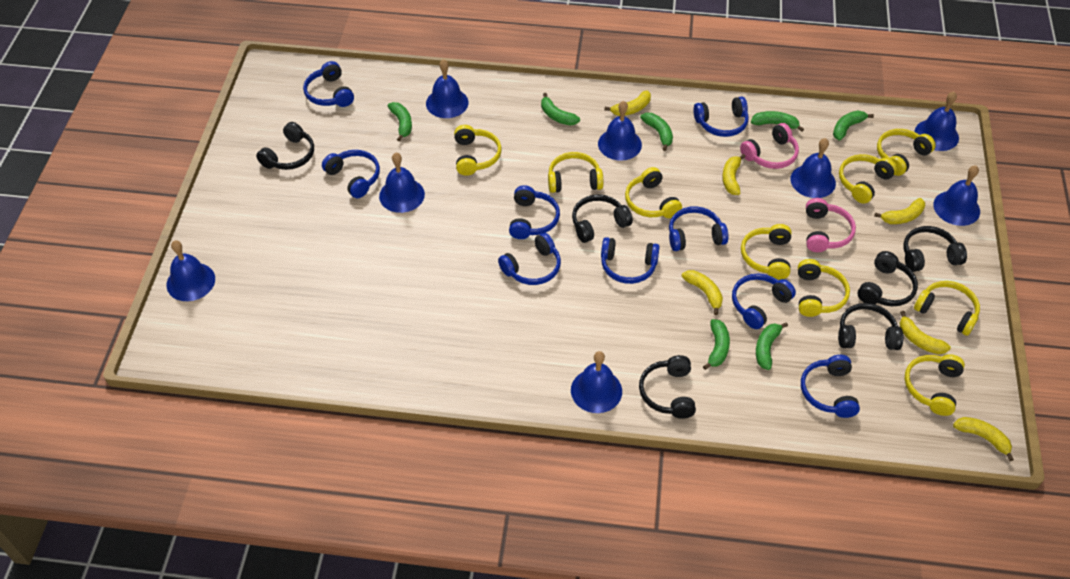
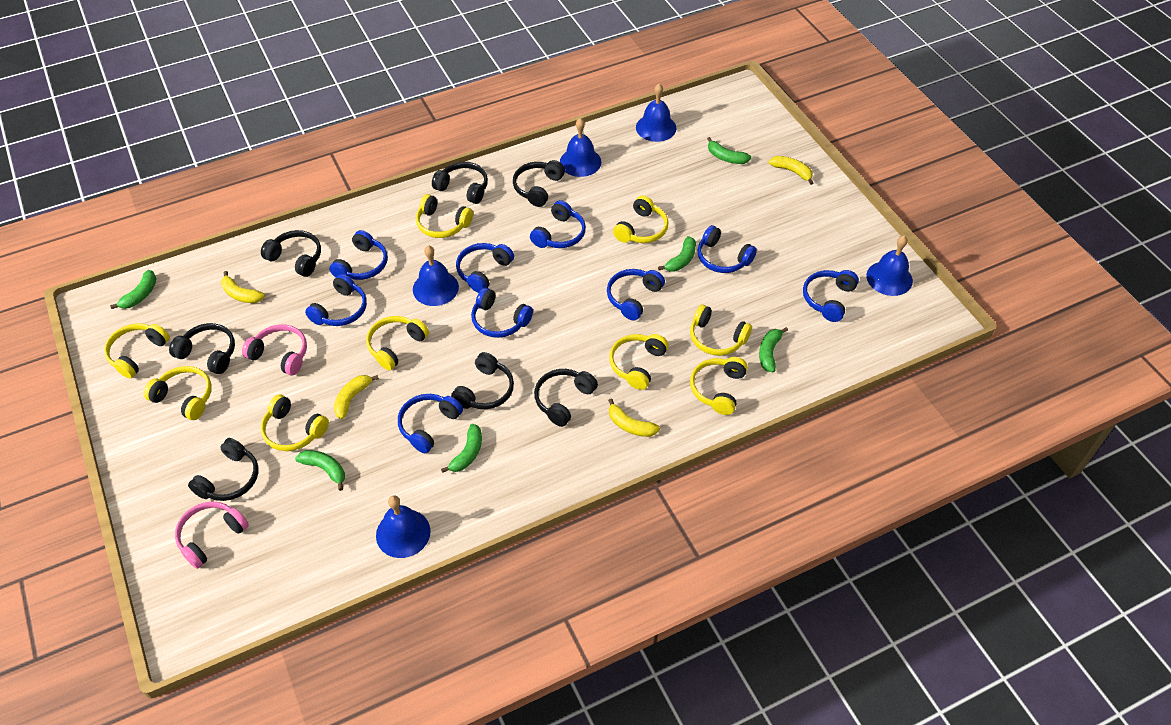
black headphones: [256,122,314,170] [572,194,633,243] [639,355,696,419] [838,303,904,350] [858,251,918,307] [903,226,967,272] = 6 -> [169,323,235,374] [188,438,258,501] [261,230,321,277] [432,162,488,204] [451,352,514,409] [513,160,565,207] [534,369,598,427] = 7
blue bell: [167,240,215,301] [379,153,425,213] [426,59,469,118] [571,351,622,413] [598,101,642,161] [790,138,836,198] [915,92,959,151] [933,165,980,226] = 8 -> [376,495,431,558] [413,245,459,306] [560,118,601,177] [636,83,677,142] [866,235,913,296] = 5
green banana: [388,102,412,141] [541,93,580,126] [640,113,673,151] [703,319,730,370] [751,111,804,132] [756,322,788,370] [833,110,874,141] = 7 -> [110,270,156,309] [295,450,345,491] [441,424,482,473] [658,236,696,272] [707,137,751,164] [759,327,788,372] = 6
yellow banana: [605,90,651,116] [682,270,723,315] [722,154,746,195] [874,198,925,224] [900,311,951,354] [953,417,1014,461] = 6 -> [221,271,265,303] [334,375,379,419] [608,398,660,437] [769,156,813,185] = 4

